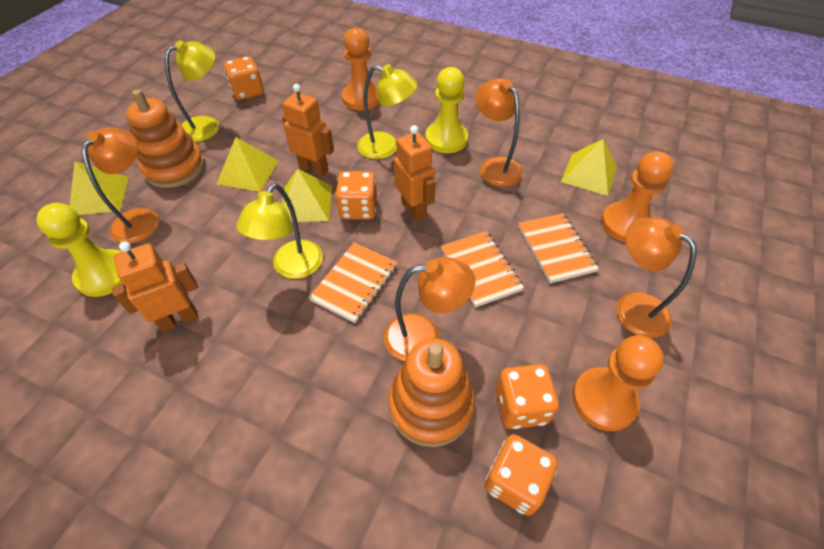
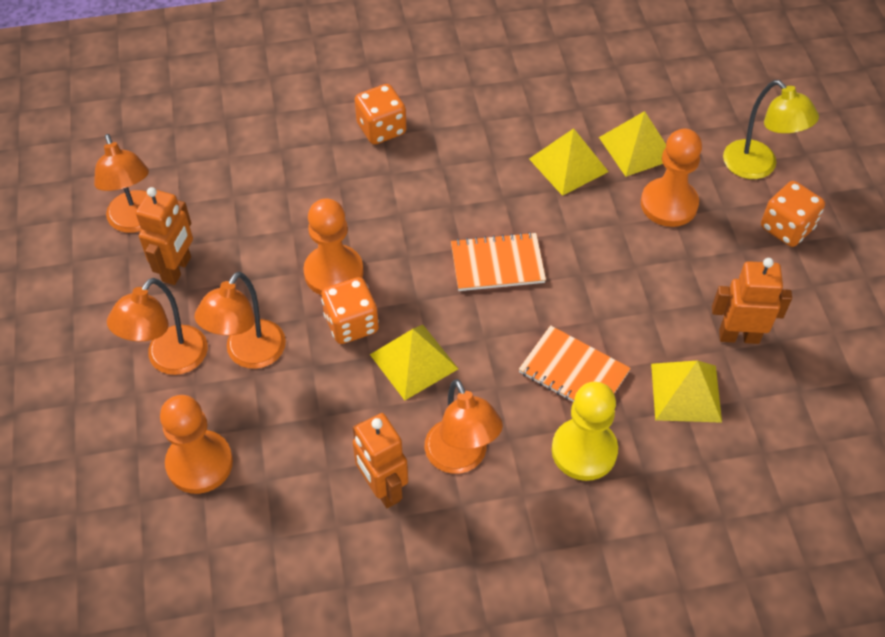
orange dice: [224,56,264,100] [335,171,377,220] [485,434,558,516] [495,364,559,429] = 4 -> [321,277,379,344] [355,84,407,145] [761,181,825,247] = 3
orange notebook: [309,243,398,323] [441,231,524,307] [518,213,599,283] = 3 -> [451,232,546,291] [519,325,631,402] = 2
orange stacking toy: [126,89,205,188] [388,338,475,447] = 2 -> none = 0
yellow lamp: [165,40,220,142] [236,183,323,279] [357,64,418,159] = 3 -> [723,80,819,179] = 1
yellow pawn: [36,203,123,297] [426,67,468,153] = 2 -> [552,382,618,481] = 1

